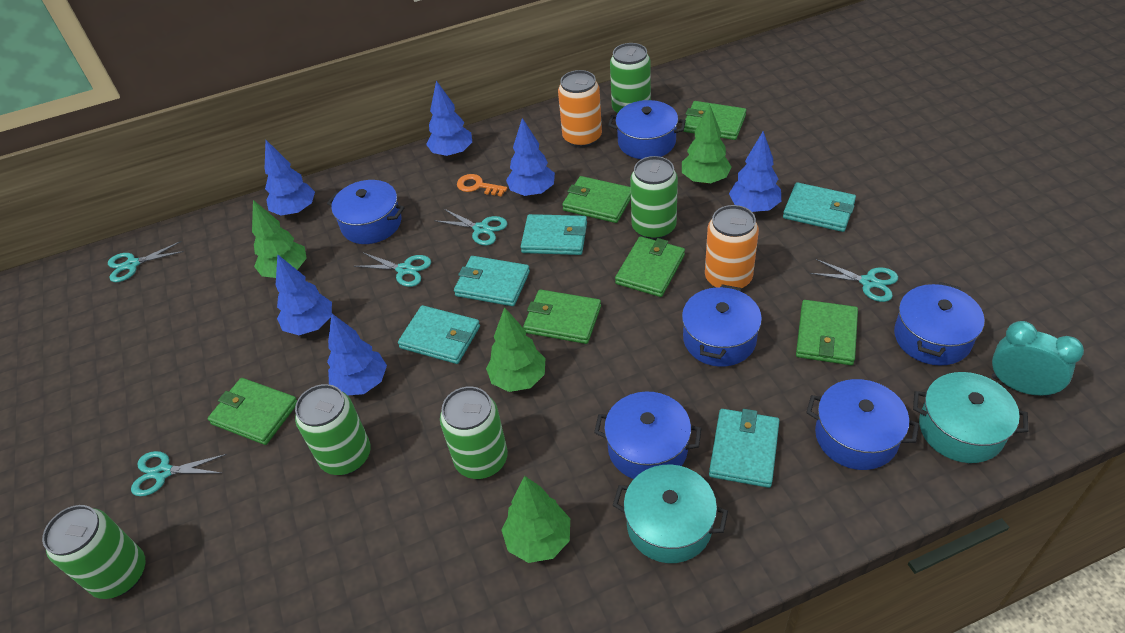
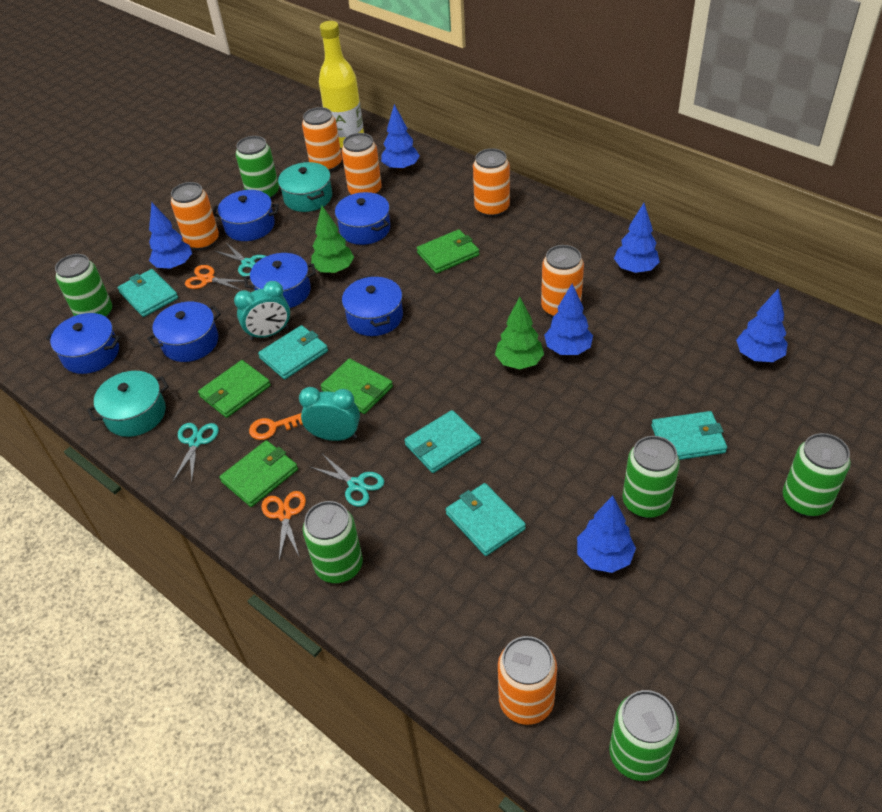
green can: [42,505,146,599] [295,384,371,475] [440,386,508,479] [610,43,651,114] [630,156,678,240] = 5 -> [55,254,112,318] [236,136,279,199] [303,501,363,583] [609,690,679,781] [622,436,680,518] [783,433,851,517] = 6
green tree: [252,200,307,278] [486,307,545,392] [502,476,570,563] [682,104,732,184] = 4 -> [311,206,354,274] [495,297,544,369] = 2
green wallet: [208,378,297,445] [523,289,601,344] [562,176,631,223] [615,236,685,297] [683,101,746,140] [796,300,858,365] = 6 -> [198,360,271,418] [219,440,298,507] [321,358,393,414] [417,229,479,273] = 4
orange can: [558,70,602,148] [705,205,759,289] = 2 -> [171,182,219,250] [302,107,342,172] [342,133,382,194] [473,148,510,217] [498,636,557,725] [541,245,584,317] = 6
orange scissors: none = 0 -> [185,265,248,291] [262,491,306,560] = 2
turquoise clock: [992,321,1084,398] = 1 -> [234,281,290,340] [299,387,360,441] = 2
turquoise scissors: [108,241,184,282] [131,451,227,496] [354,252,431,287] [434,208,507,246] [810,259,898,302] = 5 -> [173,423,219,481] [215,243,266,277] [311,455,384,507] = 3
yellow bottle: none = 0 -> [319,21,364,148] = 1

